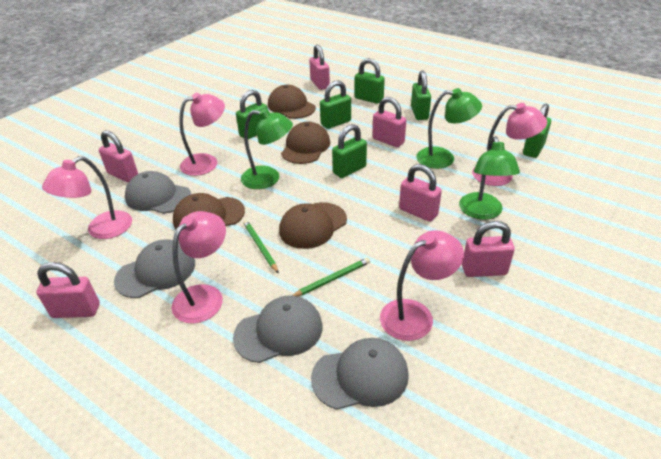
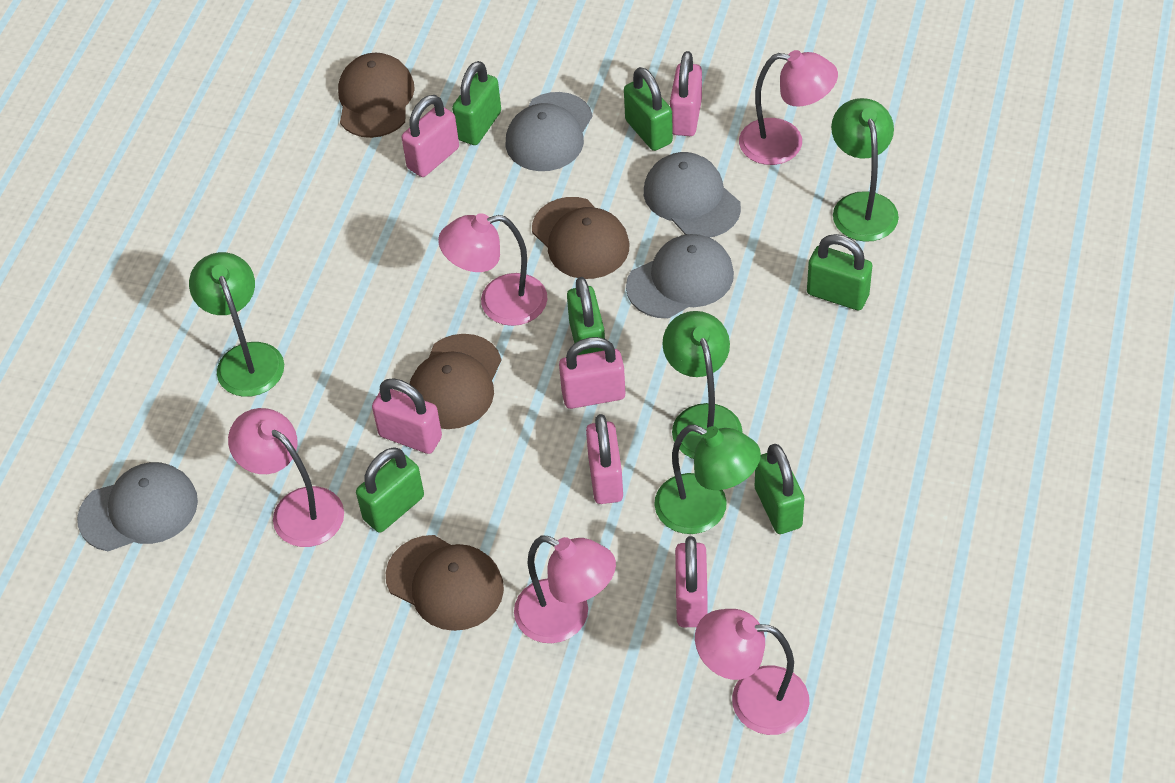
green lamp: [241,108,293,189] [416,88,482,169] [459,136,520,220] = 3 -> [189,252,284,397] [654,425,761,534] [662,311,743,459] [831,98,899,242] = 4
green pencil: [243,220,279,274] [292,258,370,296] = 2 -> none = 0

